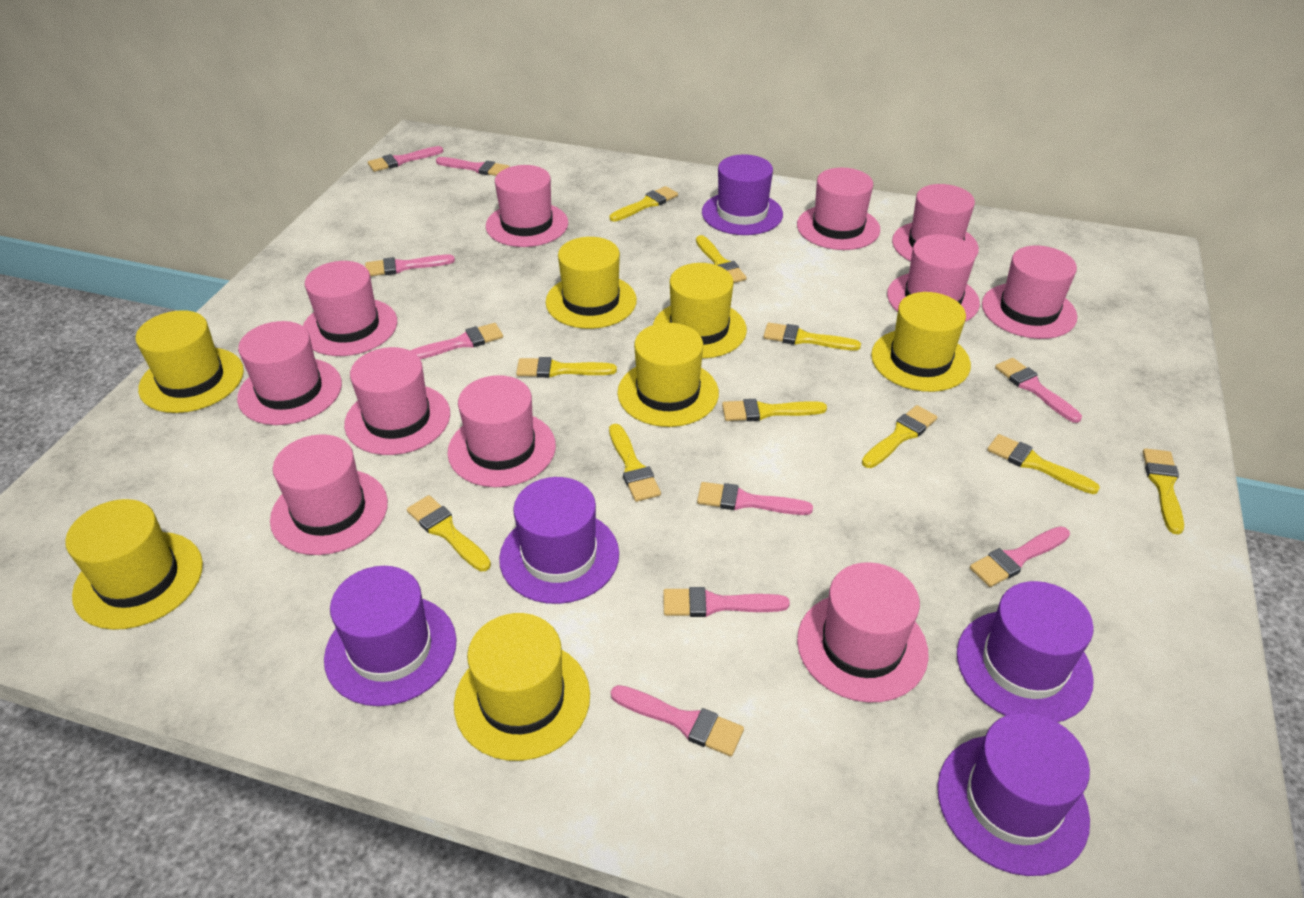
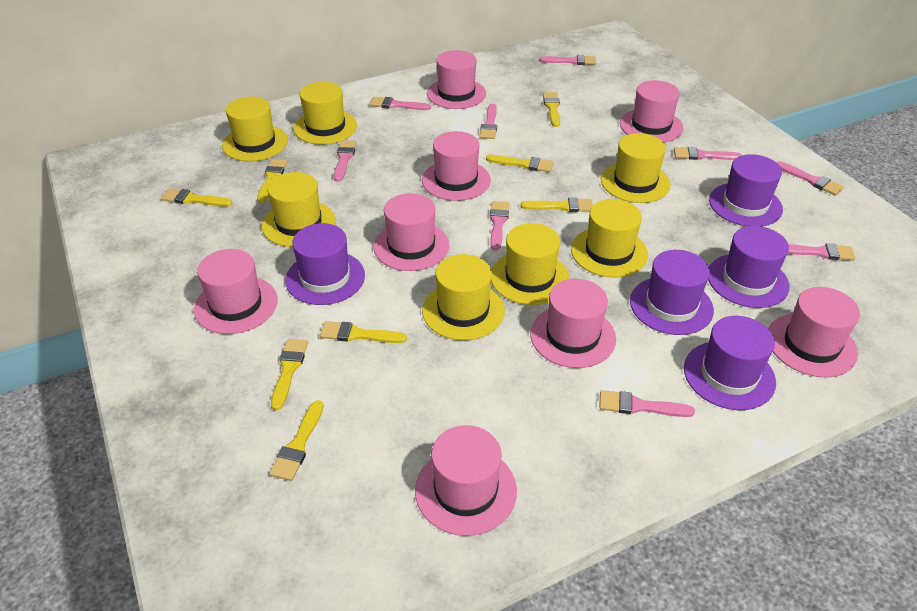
pink hat: [237,321,342,425] [270,434,388,555] [303,261,397,356] [344,347,450,455] [447,375,556,487] [486,165,568,247] [797,168,880,250] [797,562,929,703] [887,234,980,322] [892,184,979,261] [982,246,1077,339] = 11 -> [194,249,278,334] [374,193,449,271] [415,425,517,536] [422,131,491,201] [427,50,486,109] [530,279,616,368] [620,80,684,143] [768,287,860,377] = 8
yellow brush: [407,495,491,571] [516,357,617,378] [609,424,661,502] [610,186,678,222] [696,235,747,283] [722,399,827,421] [763,323,861,351] [862,405,937,468] [987,434,1100,494] [1143,448,1184,535] = 10 -> [161,189,232,206] [257,159,287,203] [270,400,324,481] [271,339,308,410] [320,321,407,343] [486,155,554,172] [521,197,593,212] [543,92,560,127] = 8

